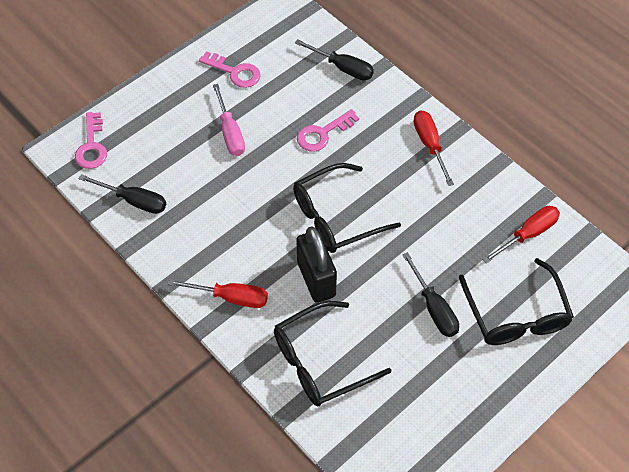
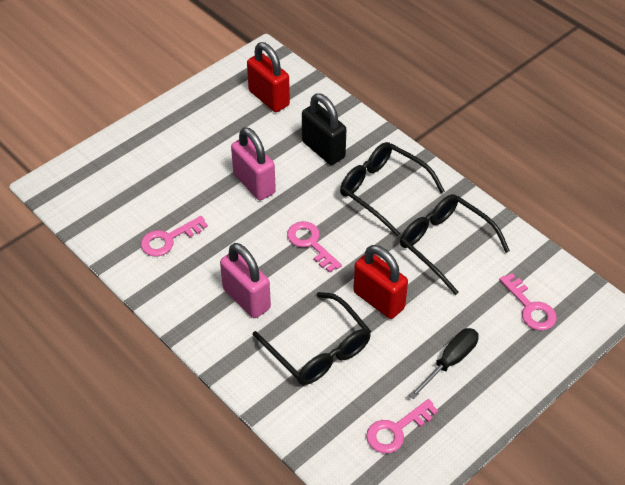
black screwdriver: [78,174,166,214] [295,39,374,80] [402,252,459,337] = 3 -> [409,328,479,399] = 1
pink key: [75,112,107,169] [199,51,261,88] [297,109,359,151] = 3 -> [141,216,208,257] [287,221,342,273] [366,399,438,453] [499,273,557,331] = 4
pink padlock: none = 0 -> [220,243,271,318] [231,127,276,201] = 2
pink screwdriver: [213,84,245,156] = 1 -> none = 0
red padlock: none = 0 -> [247,42,290,112] [353,245,408,319] = 2
red screwdriver: [168,279,268,308] [414,110,454,186] [483,206,560,263] = 3 -> none = 0

